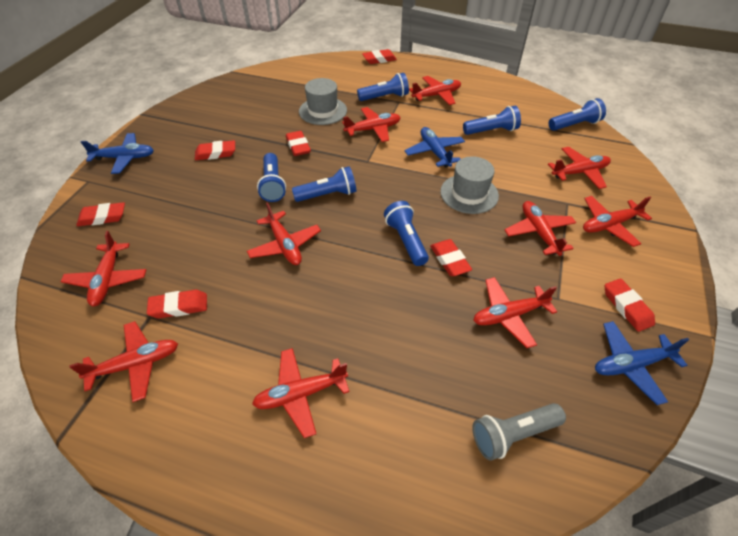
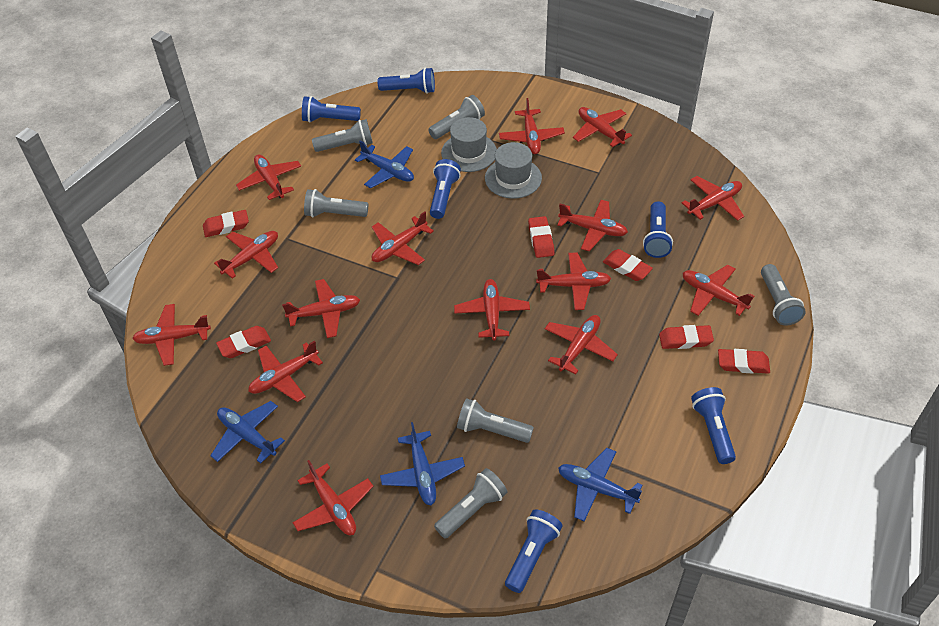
blue plane: [81,133,154,174] [405,127,465,168] [595,321,689,405] = 3 -> [210,401,285,464] [355,140,414,188] [380,422,465,505] [558,448,642,521] = 4
grey flashlight: [472,403,566,461] = 1 -> [304,189,368,217] [312,119,373,152] [428,95,485,139] [434,468,508,538] [457,398,534,443] [761,264,806,326] = 6
red eraser: [76,202,125,226] [147,290,207,318] [195,140,235,160] [286,131,311,156] [362,49,397,64] [430,239,472,276] [605,278,655,332] = 7 -> [203,210,249,237] [216,326,271,358] [528,216,555,258] [603,249,653,281] [659,325,714,349] [718,349,770,374] = 6
red plane: [61,231,146,306] [69,321,178,402] [247,202,321,265] [252,348,350,438] [342,107,401,142] [409,76,461,105] [473,277,557,348] [504,201,576,256] [548,147,611,189] [583,196,652,247] = 10 -> [132,304,211,366] [214,231,278,279] [236,154,301,200] [248,340,323,402] [282,279,360,338] [293,460,373,535] [372,211,434,265] [454,279,530,340] [499,98,565,154] [536,252,611,310] [545,315,618,374] [557,200,628,251] [573,107,632,147] [681,176,744,221] [683,265,754,316] = 15

